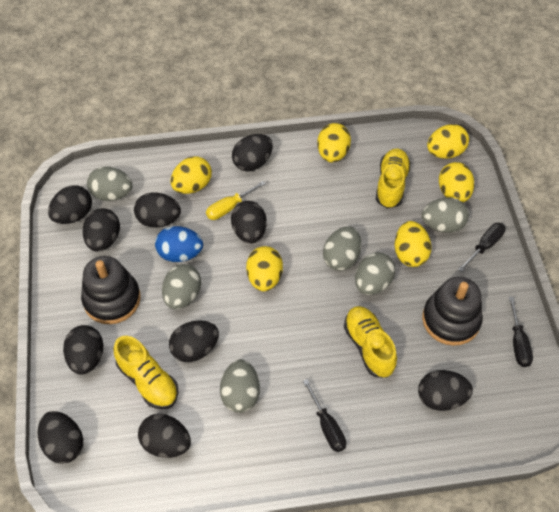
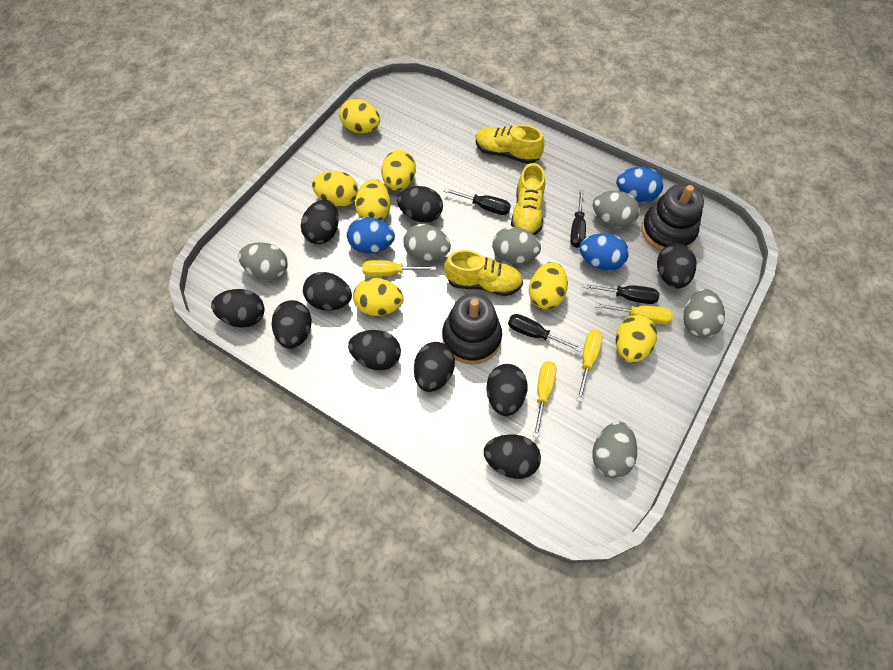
black screwdriver: [303,379,346,452] [458,223,506,272] [509,297,533,367] = 3 -> [444,188,511,215] [508,314,582,352] [570,189,586,248] [583,283,659,304] = 4
blue egg: [155,226,203,262] = 1 -> [347,217,395,254] [579,233,629,270] [616,167,663,203] = 3
yellow egg: [170,156,212,194] [246,246,283,291] [317,123,351,162] [394,221,431,267] [427,124,469,159] [439,162,474,203] = 6 -> [312,171,358,207] [339,99,380,133] [353,278,404,316] [355,179,391,221] [381,150,416,191] [529,262,568,309] [616,315,657,363] = 7
yellow screwdriver: [206,181,266,220] = 1 -> [362,260,436,277] [533,361,557,438] [577,330,603,402] [595,303,673,325] = 4

